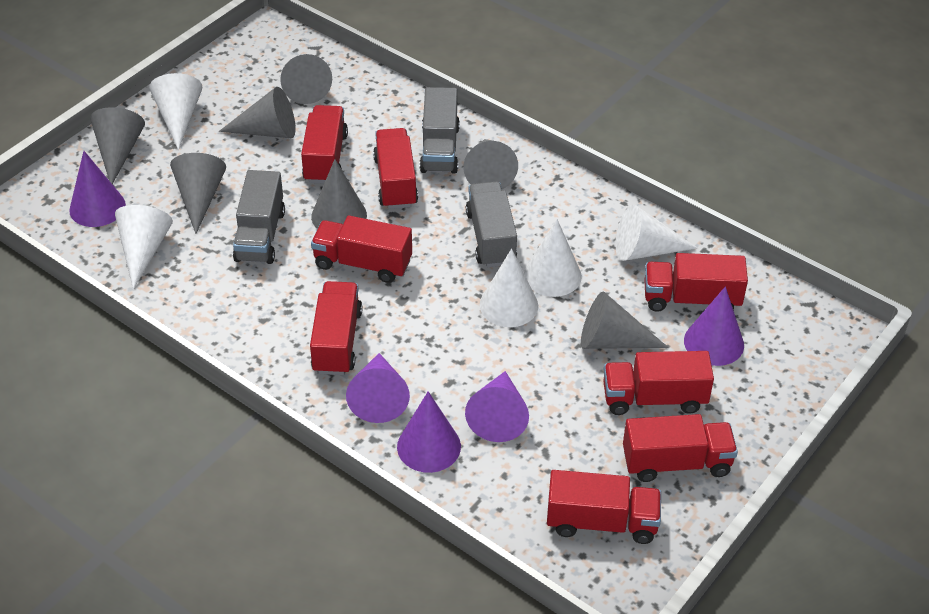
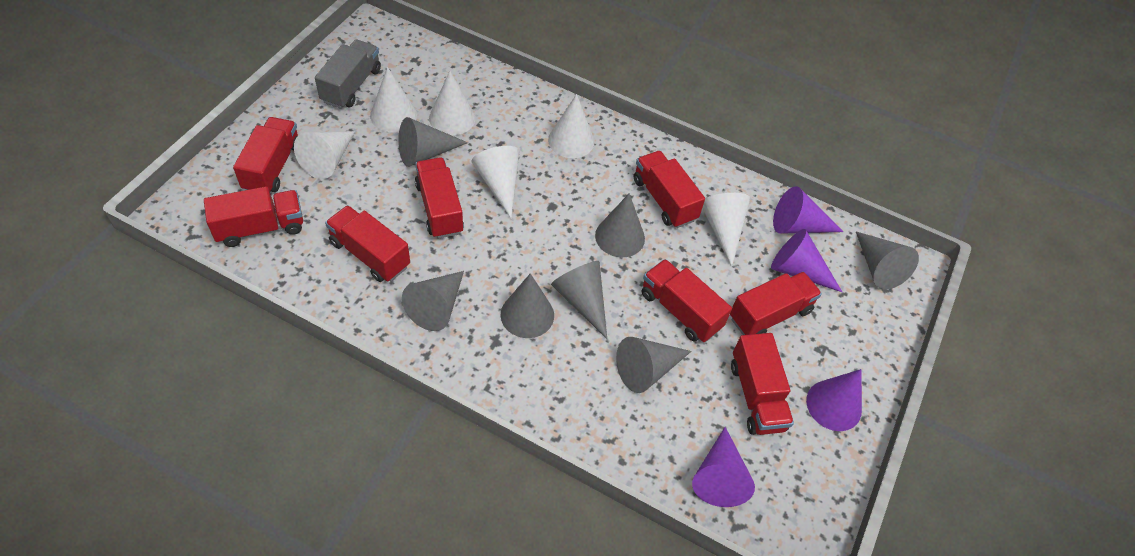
grey truck: [233,170,285,264] [419,87,460,174] [466,182,517,267] = 3 -> [315,39,381,109] = 1
purple cone: [69,151,126,227] [346,353,410,423] [397,391,461,473] [465,371,529,442] [684,286,744,366] = 5 -> [692,427,755,507] [771,229,842,292] [773,186,843,234] [806,369,862,431] = 4
white cone: [115,205,173,290] [149,73,202,150] [480,249,538,327] [524,219,582,297] [615,205,697,261] = 5 -> [294,131,355,179] [370,67,417,132] [429,71,475,135] [471,146,519,219] [548,94,594,158] [702,193,751,267] = 6

